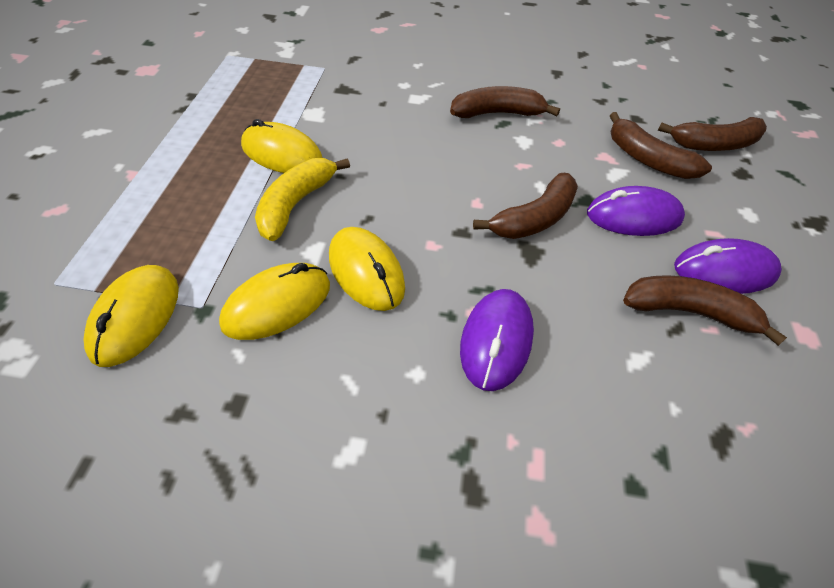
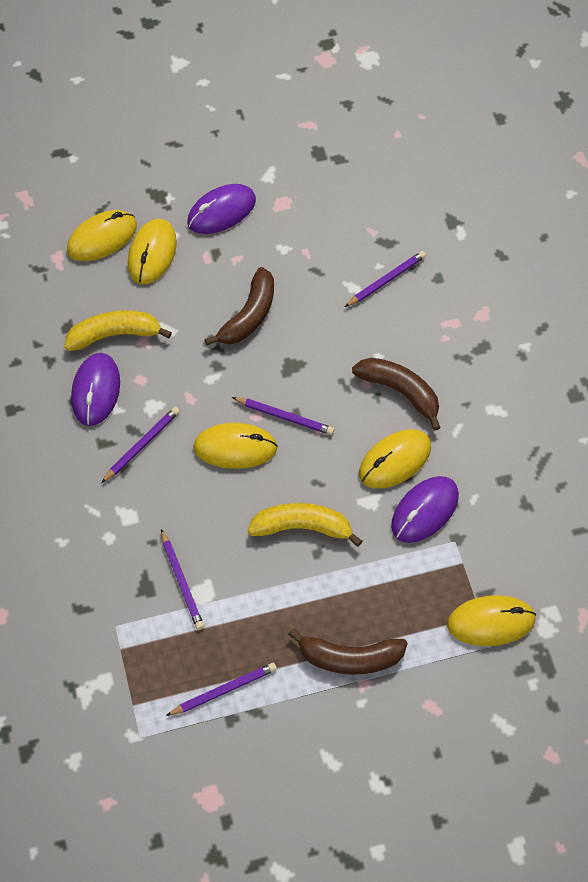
brown banana: [450,86,560,118] [473,173,578,239] [610,112,712,179] [623,275,787,346] [658,117,767,151] = 5 -> [205,267,274,345] [288,628,408,675] [352,358,441,431] = 3
purple pencil: none = 0 -> [101,407,180,483] [161,529,204,630] [166,663,277,716] [232,397,334,435] [345,251,426,307] = 5
yellow banana: [255,158,350,241] = 1 -> [65,310,172,351] [248,503,362,547] = 2
yellow mouse: [83,265,179,367] [219,263,330,340] [241,119,323,173] [329,227,405,311] = 4 -> [67,210,137,261] [128,219,177,284] [193,423,278,469] [359,430,431,489] [447,595,536,646] = 5

